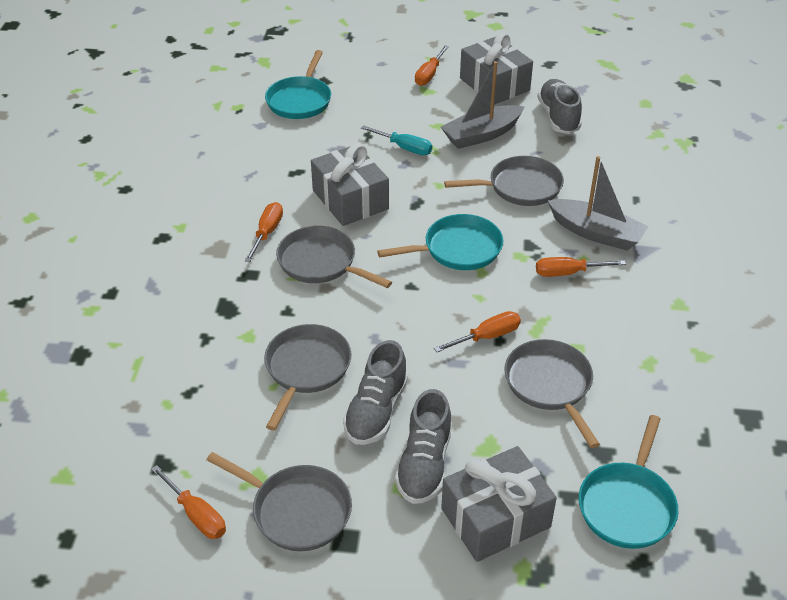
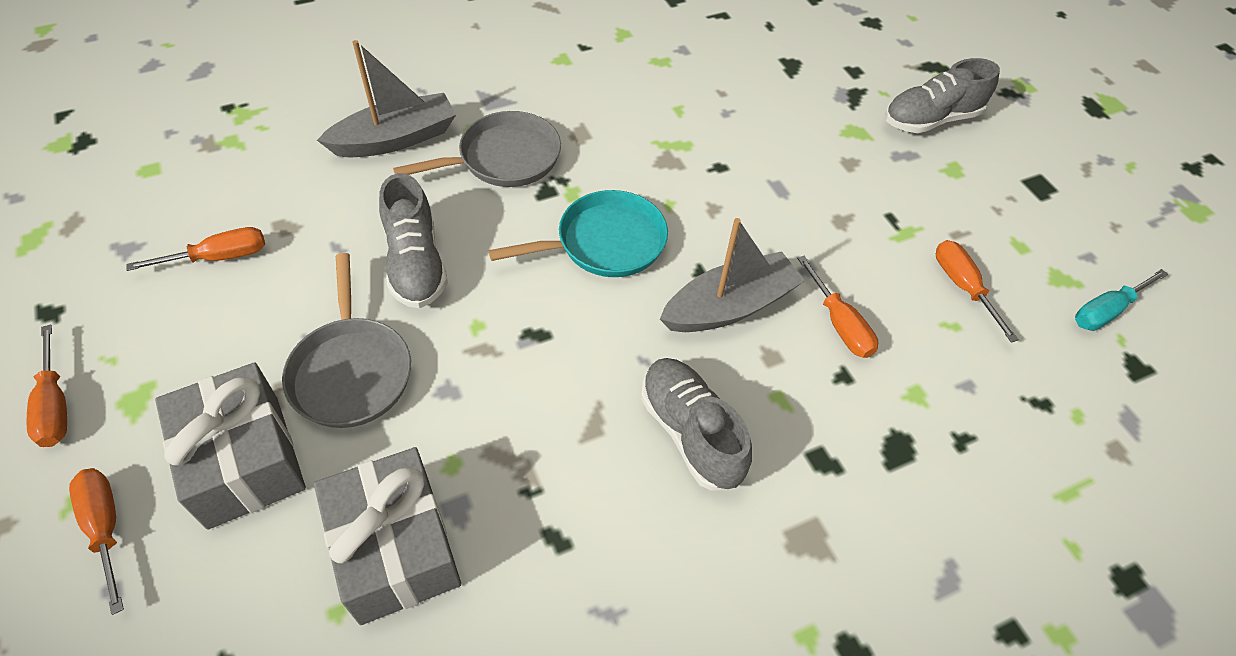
grey gift: [311,143,389,226] [441,446,557,562] [460,33,533,105] = 3 -> [155,362,306,530] [314,447,461,625] = 2
grey pan: [207,452,352,551] [264,324,351,431] [276,226,392,288] [444,156,564,206] [504,339,600,448] = 5 -> [282,253,411,428] [393,111,561,187] = 2
turquoise pan: [265,50,331,119] [377,214,503,270] [579,415,678,549] = 3 -> [488,190,668,277] = 1

